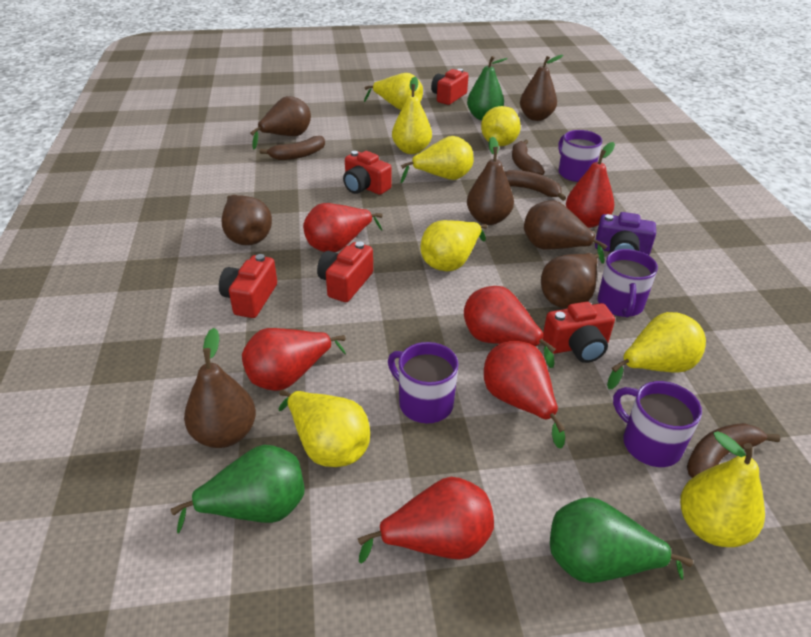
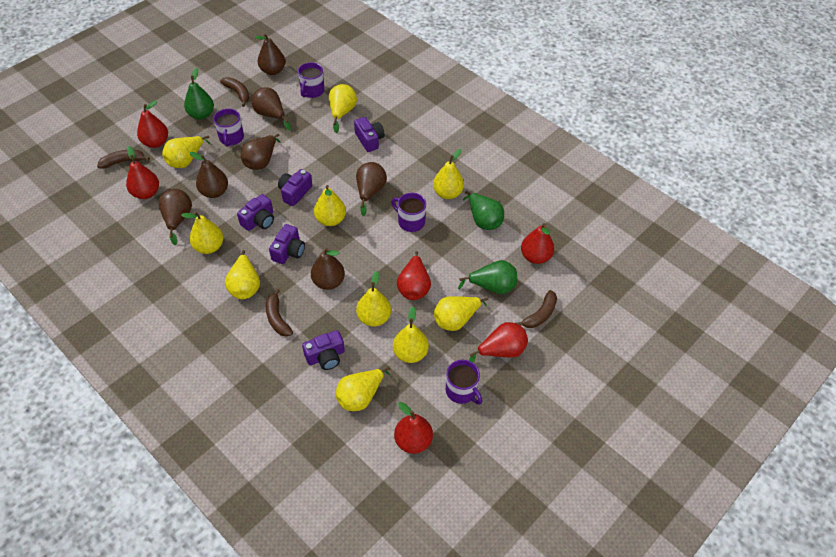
purple camera: [595,212,656,255] = 1 -> [237,194,274,231] [269,224,305,264] [278,169,312,206] [302,330,345,370] [354,117,385,152] = 5
red camera: [219,254,277,318] [317,241,373,302] [343,151,392,195] [431,69,469,105] [543,302,615,363] = 5 -> none = 0
yellow pear: [278,389,370,467] [364,73,423,110] [392,77,432,154] [401,136,473,183] [420,220,487,271] [481,106,521,146] [607,312,706,389] [680,431,765,547] = 8 -> [162,136,211,168] [181,211,223,254] [225,250,260,299] [314,185,346,226] [329,84,357,133] [335,366,390,411] [356,271,391,327] [393,307,429,363] [433,149,464,199] [434,296,488,331] = 10

